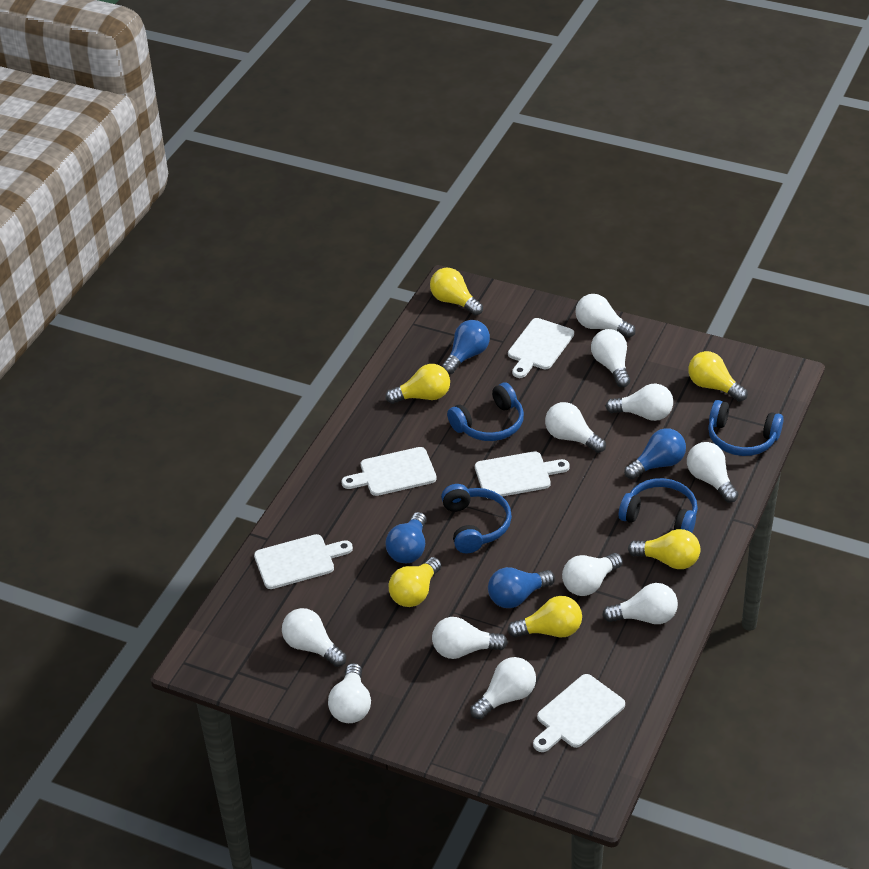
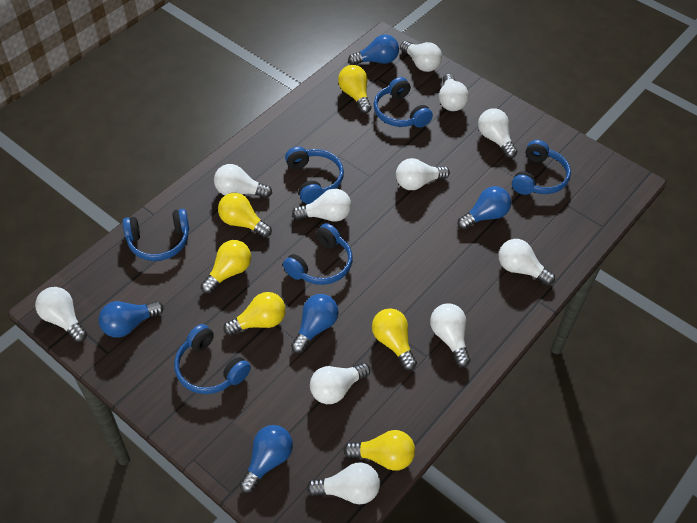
blue headphones: [441,484,512,554] [447,383,524,441] [619,478,698,533] [708,400,784,456] = 4 -> [123,209,189,261] [174,324,251,394] [283,223,353,285] [285,147,344,204] [374,77,433,128] [512,140,571,195] = 6
blue light bulb: [386,512,427,563] [442,320,490,374] [488,567,555,608] [624,428,686,479] = 4 -> [98,301,163,338] [239,425,293,493] [291,294,339,353] [348,34,399,65] [458,186,511,229] = 5
white cutting board: [254,534,353,589] [341,447,437,496] [475,451,570,499] [508,318,574,378] [533,674,625,752] = 5 -> none = 0

